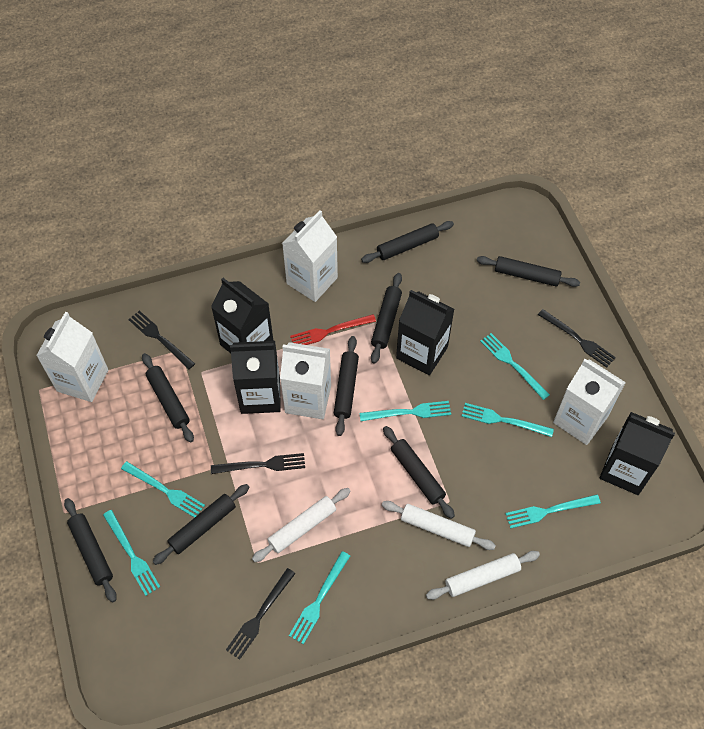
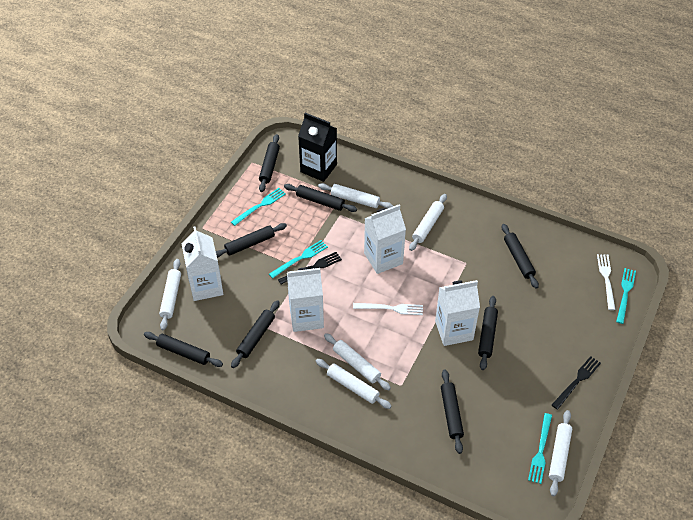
black carton: [211,278,273,353] [230,341,281,414] [396,290,455,375] [599,412,675,495] = 4 -> [298,113,337,182] = 1
black fork: [128,311,195,370] [211,453,305,474] [226,568,296,660] [538,309,616,368] = 4 -> [278,252,342,284] [552,356,601,410] = 2
red fork: [290,314,376,345] = 1 -> none = 0
turquoise fork: [103,510,160,596] [121,461,205,518] [289,551,350,644] [359,401,451,421] [461,403,554,437] [480,333,550,400] [505,494,601,529] = 7 -> [231,188,286,226] [269,240,328,279] [528,413,552,484] [616,268,636,324] = 4
white fork: none = 0 -> [353,303,423,315] [597,254,616,310] = 2
white rolling pin: [252,488,351,562] [382,501,496,550] [426,551,540,600] = 3 -> [159,259,181,330] [316,359,392,409] [318,183,393,209] [324,333,391,391] [409,194,447,251] [549,410,572,496] = 6

